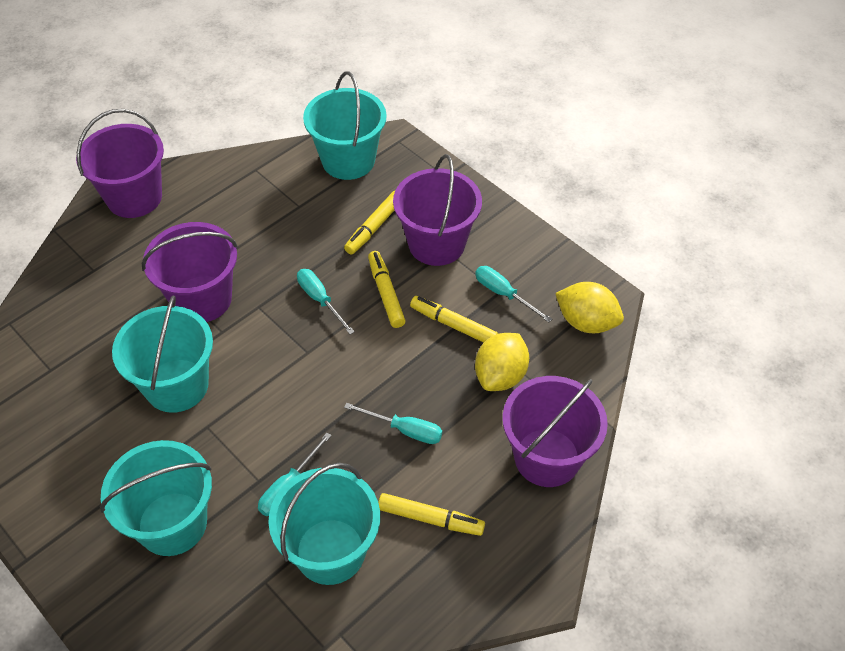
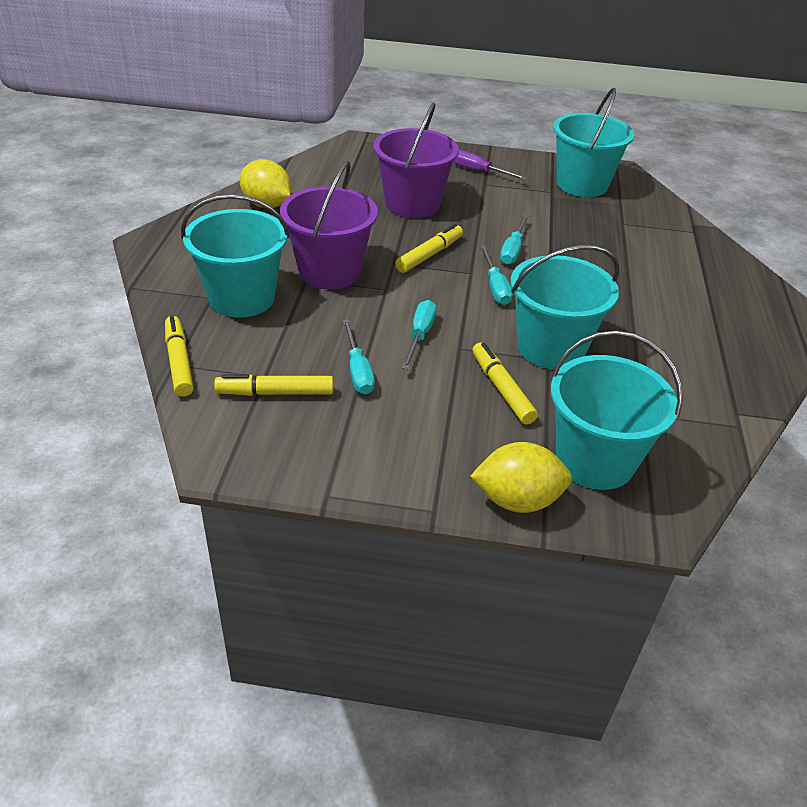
purple bucket: [76,109,164,218] [141,222,238,322] [393,154,482,266] [502,376,608,487] = 4 -> [280,161,378,289] [374,103,459,218] = 2
purple screwdriver: none = 0 -> [453,150,527,180] = 1

